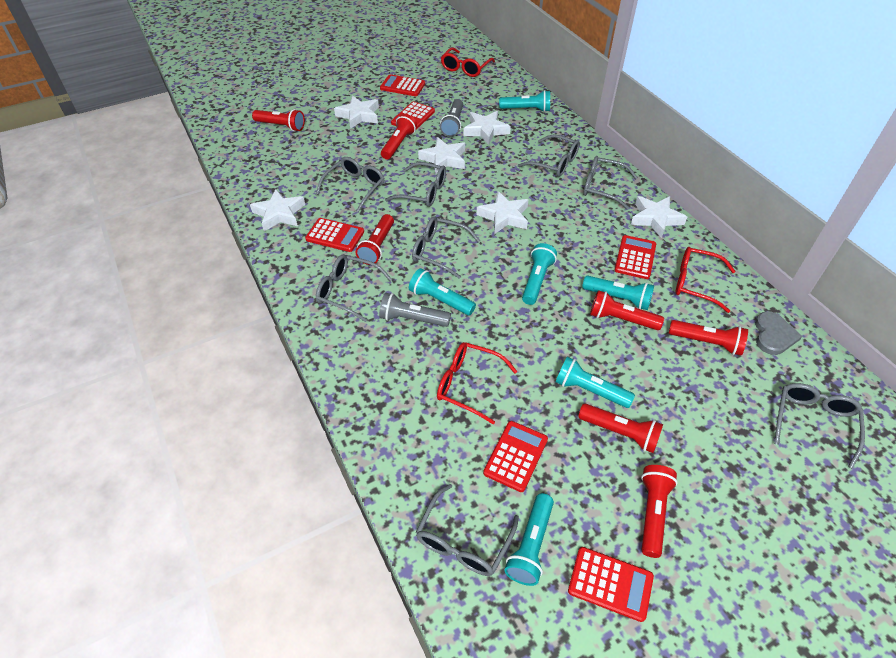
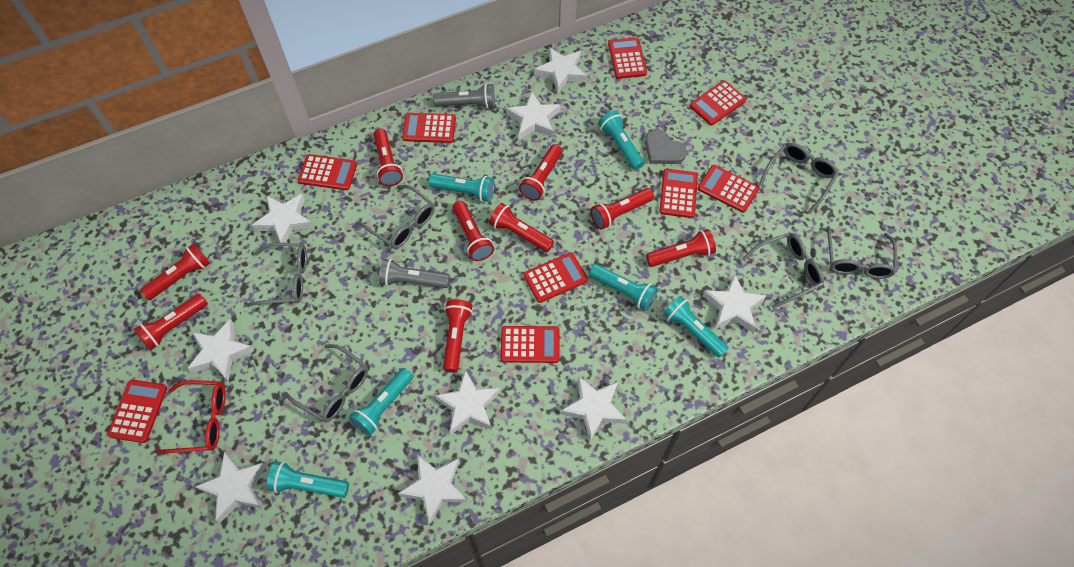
grey glasses: [316,157,384,212] [316,254,392,322] [385,162,446,207] [412,216,480,279] [415,484,519,576] [518,134,580,177] [583,156,638,209] [774,383,865,469] = 8 -> [245,243,307,307] [284,344,368,422] [358,185,435,249] [742,233,824,309] [759,143,839,214] [827,226,897,279] = 6
red calculator: [305,218,364,252] [380,74,425,96] [391,101,435,131] [483,421,548,492] [568,547,654,622] [615,235,656,279] = 6 -> [107,380,167,443] [298,154,357,190] [402,113,456,143] [501,326,560,363] [523,252,588,303] [608,37,647,79] [659,169,698,218] [690,81,746,126] [698,165,759,213] = 9
red flashlight: [252,109,305,131] [356,214,394,265] [381,114,417,159] [578,404,663,453] [590,290,664,330] [641,465,678,558] [669,320,748,356] = 7 -> [134,293,208,350] [140,243,210,300] [374,129,403,186] [443,299,473,372] [453,201,494,261] [489,203,554,252] [519,144,562,201] [591,188,654,230] [646,229,716,267] = 9
red glasses: [437,342,518,424] [441,48,495,77] [676,247,735,313] = 3 -> [156,380,225,454] = 1
white star: [250,189,305,231] [334,95,379,129] [418,137,465,174] [463,111,511,145] [477,191,529,234] [631,196,687,238] = 6 -> [187,319,254,382] [195,452,267,523] [252,194,314,247] [398,455,467,524] [435,370,500,434] [506,91,560,140] [534,47,587,94] [560,376,627,441] [703,274,766,332] = 9

